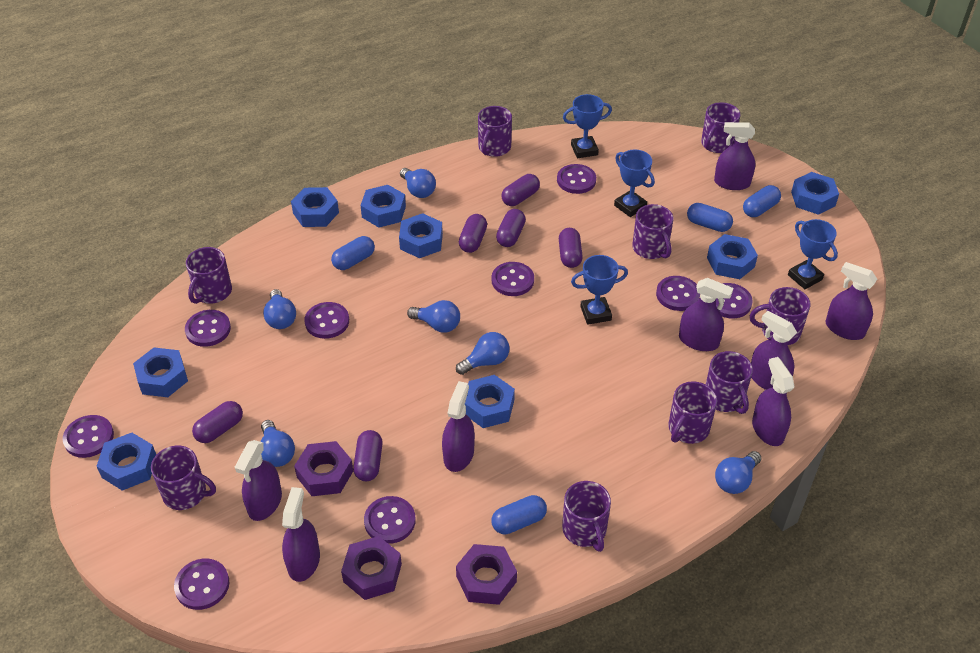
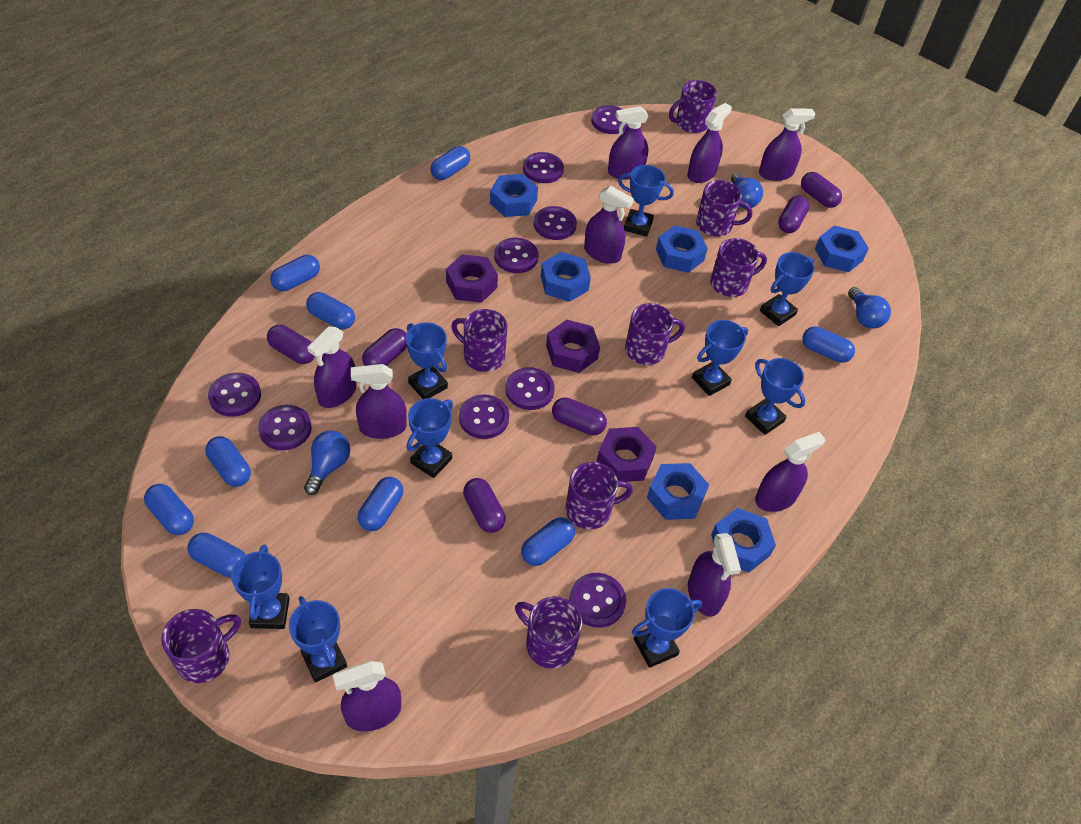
blue capsule: [331,236,375,270] [492,495,547,535] [687,203,733,232] [743,185,781,217] = 4 -> [144,484,194,535] [187,533,246,578] [205,436,251,487] [270,255,320,291] [306,292,355,329] [358,477,403,531] [431,146,470,180] [521,517,575,566] [802,327,855,363] = 9
blue light bulb: [260,420,295,467] [263,289,296,329] [400,168,436,198] [407,300,460,333] [456,332,510,375] [715,451,762,494] = 6 -> [304,430,350,495] [731,173,763,209] [848,287,891,329] = 3
blue nut: [97,433,156,491] [133,348,188,397] [291,187,339,227] [360,185,406,227] [399,213,443,258] [464,375,515,428] [707,234,758,279] [791,172,839,215] = 8 -> [490,174,538,217] [541,252,591,302] [647,463,709,520] [656,225,708,273] [711,508,776,572] [815,225,869,272] = 6
blue trophy: [563,94,612,158] [571,255,628,325] [614,150,655,217] [788,219,838,289] = 4 -> [231,544,290,629] [289,596,347,683] [406,322,448,399] [407,398,453,478] [618,165,674,237] [632,588,702,668] [692,320,748,396] [745,358,805,435] [760,252,815,326] = 9
purple mug: [151,446,216,510] [186,247,232,304] [478,106,512,157] [562,481,611,552] [632,204,673,259] [668,381,717,444] [701,102,741,153] [706,351,753,414] [750,287,811,345] = 9 -> [161,609,241,683] [451,309,507,372] [515,596,582,669] [565,462,633,530] [625,303,685,365] [669,80,717,133] [696,180,752,237] [710,238,767,297] = 8
purple spray bottle: [235,440,282,521] [282,487,320,582] [442,381,475,472] [679,278,733,351] [714,122,756,190] [751,311,797,390] [752,357,795,446] [826,262,877,340] = 8 -> [307,326,357,408] [333,661,401,731] [351,364,407,439] [584,186,634,264] [608,106,649,180] [687,103,732,183] [688,533,741,617] [755,432,826,512] [759,108,815,181] = 9

